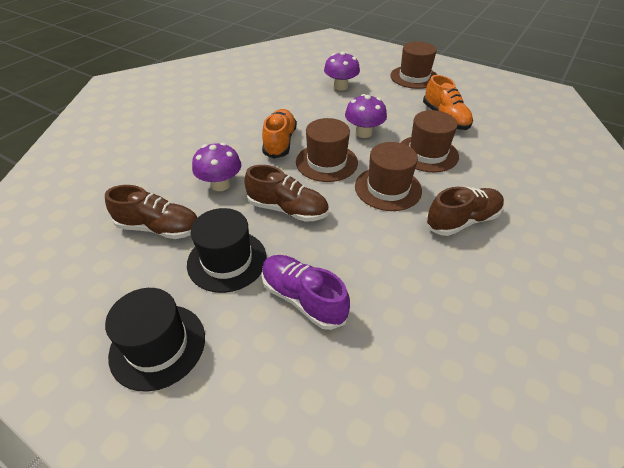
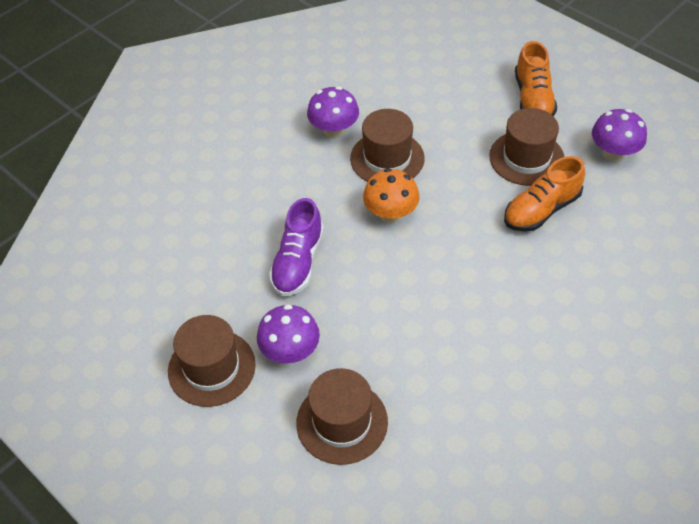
black hat: [105,288,205,392] [187,208,267,293] = 2 -> none = 0
brown shoe: [105,185,198,239] [244,165,329,222] [425,187,504,236] = 3 -> none = 0
orange mushroom: none = 0 -> [363,168,420,224] = 1

